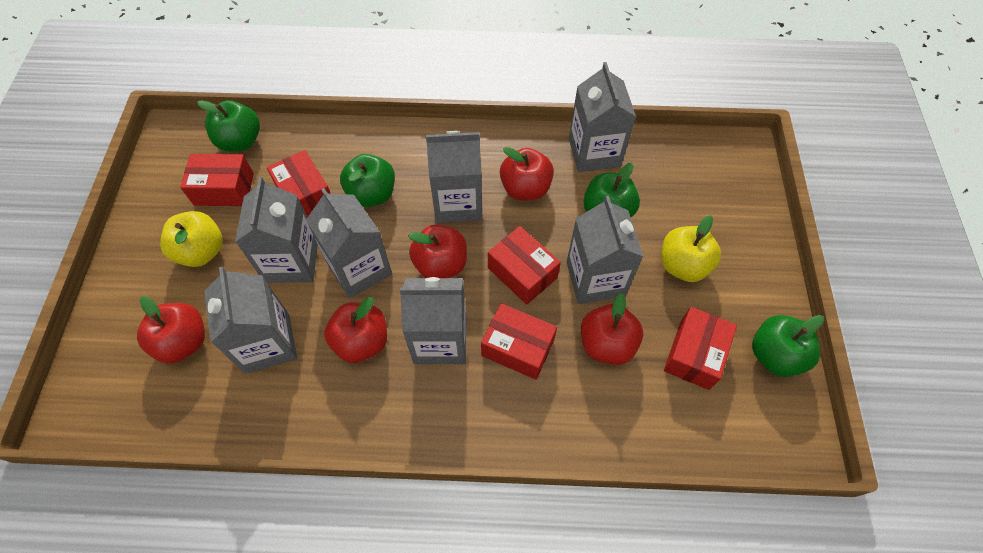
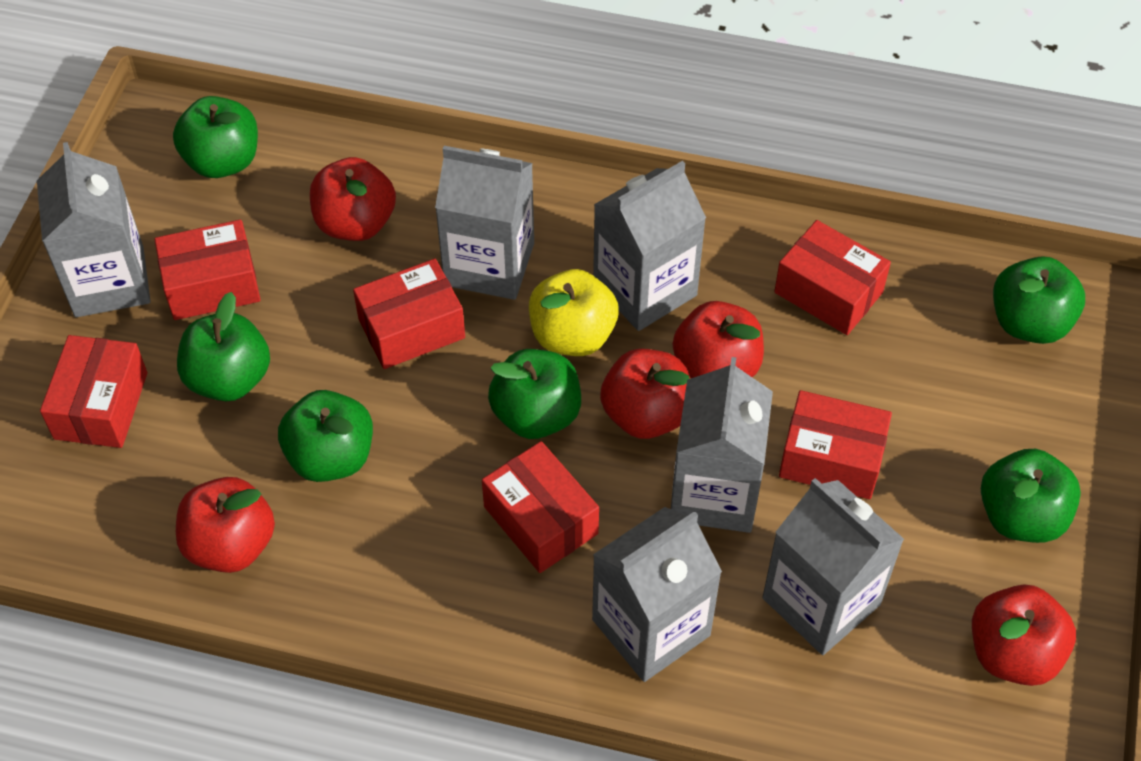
green apple: [197,100,260,152] [340,154,395,207] [583,163,640,217] [752,315,824,377] = 4 -> [173,96,258,178] [177,292,270,401] [278,390,373,482] [488,349,581,439] [981,449,1081,543] [993,256,1085,344] = 6
grey carton: [204,267,297,374] [235,177,318,283] [306,188,392,298] [399,277,466,364] [426,131,482,223] [567,196,644,304] [569,62,636,172] = 7 -> [37,142,151,317] [435,146,534,300] [592,507,722,682] [593,161,706,331] [671,357,773,533] [762,478,904,655] = 6
red box: [180,154,254,206] [267,150,331,217] [481,303,557,380] [488,226,561,305] [664,307,737,390] = 5 -> [40,335,147,448] [154,220,261,320] [353,259,465,369] [482,441,599,573] [774,220,891,335] [779,390,892,499] = 6
yellow apple: [160,211,223,267] [661,215,721,282] = 2 -> [529,269,619,356] = 1

